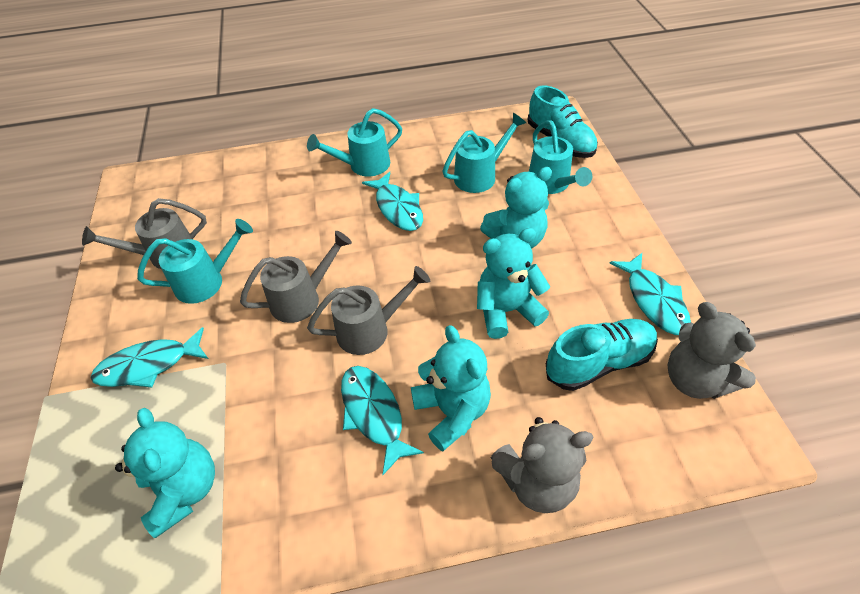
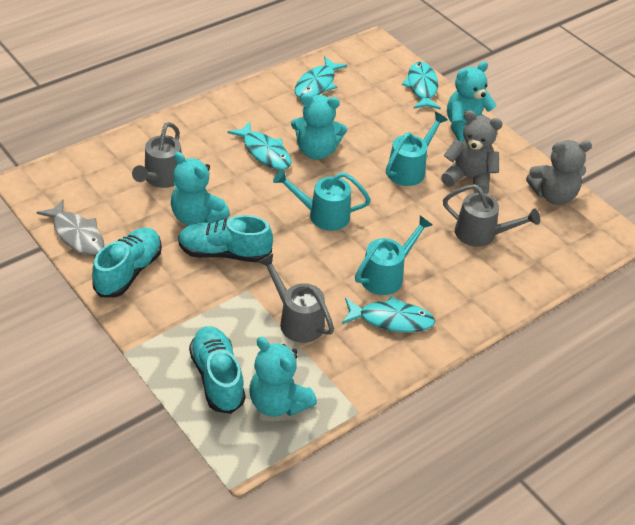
grey fish: none = 0 -> [36,199,104,255] = 1
turquoise shoe: [528,86,598,158] [546,319,658,391] = 2 -> [92,227,162,298] [178,215,273,262] [189,326,245,414] = 3
turquoise watering can: [137,219,253,304] [307,108,402,176] [442,113,526,193] [529,120,592,194] = 4 -> [273,169,371,231] [355,215,432,295] [386,112,448,186] = 3

